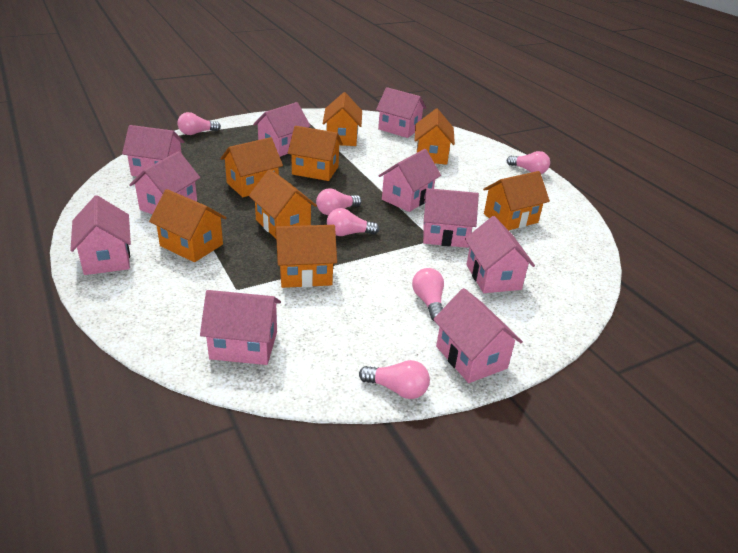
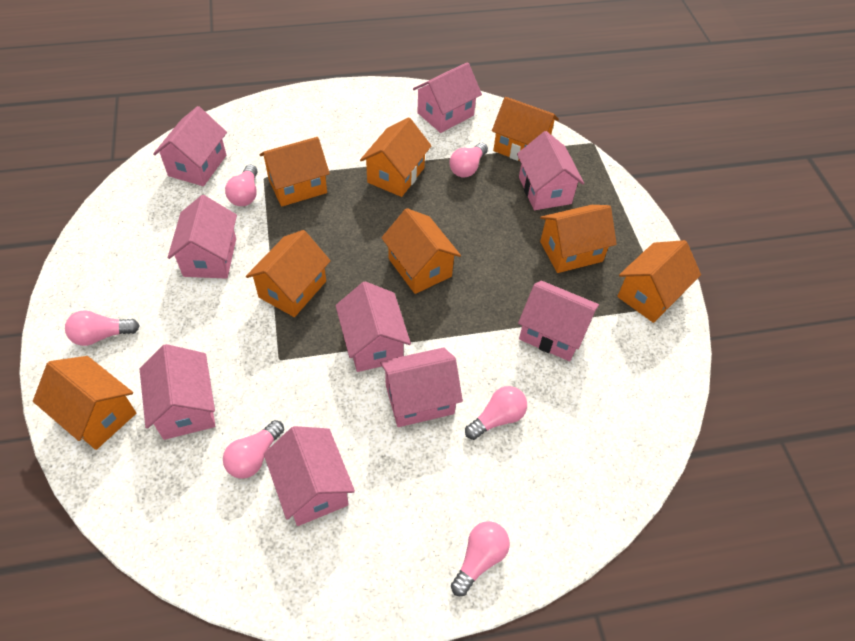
pink house: [70,195,131,275] [122,125,184,176] [129,151,200,214] [200,290,281,365] [253,102,311,157] [376,87,426,138] [378,149,441,212] [423,188,479,248] [433,288,523,383] [465,216,535,293] = 10 -> [140,344,215,440] [153,106,227,186] [168,195,237,279] [264,426,355,526] [335,281,411,372] [380,347,463,427] [413,62,482,133] [517,131,584,210] [518,281,599,361] = 9

